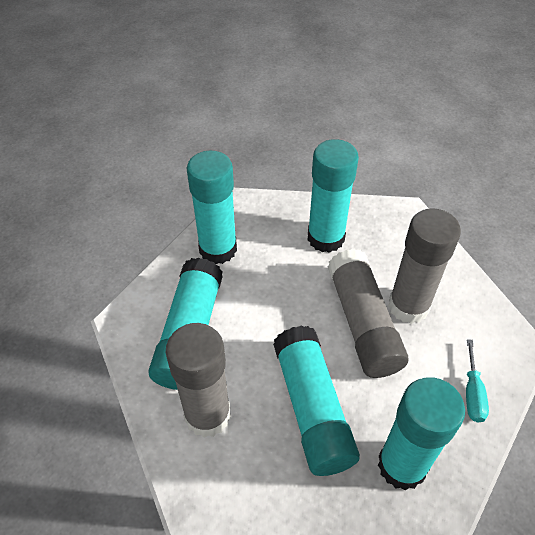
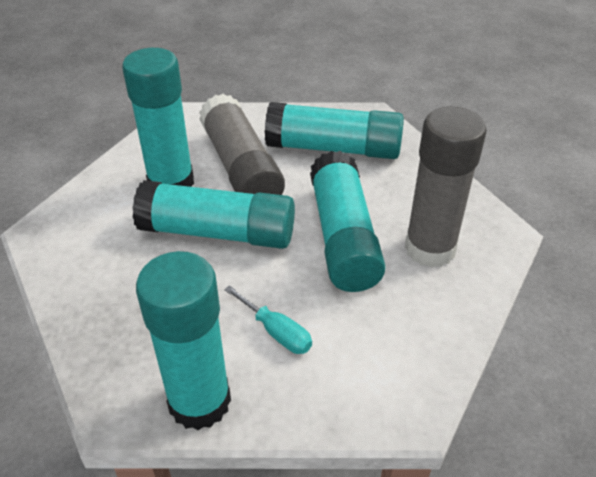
grey glue stick: [166,323,231,438] [327,249,408,378] [388,208,461,324] = 3 -> [199,94,285,195] [404,107,487,268] = 2

